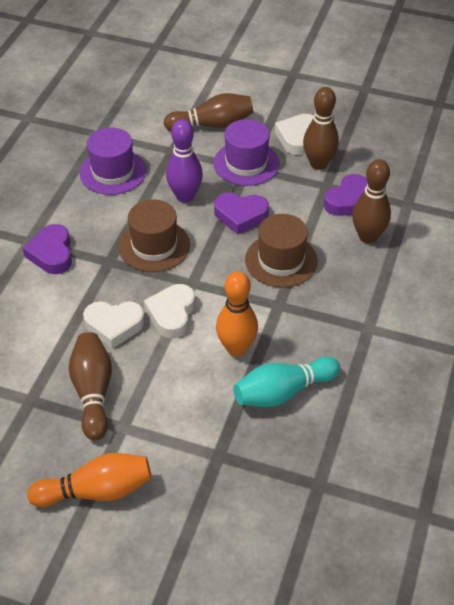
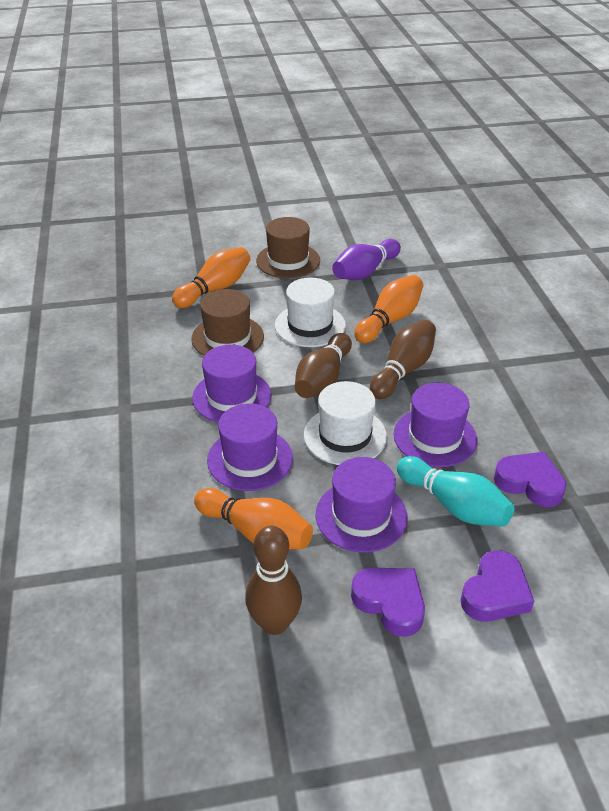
brown bowling pin: [69,332,112,441] [164,93,254,131] [303,87,339,170] [352,159,391,244] = 4 -> [245,526,302,635] [295,333,352,398] [370,320,436,399] = 3
orange bowling pin: [27,453,151,507] [216,271,258,356] = 2 -> [172,247,251,308] [194,488,313,550] [354,275,423,343] = 3
purple hat: [80,127,146,195] [213,119,280,186] = 2 -> [192,344,271,422] [207,403,293,491] [316,457,408,553] [393,383,477,467] = 4
white hat: none = 0 -> [275,278,346,347] [304,381,387,465] = 2
white heart: [83,301,145,349] [144,284,195,338] [275,114,314,155] = 3 -> none = 0

